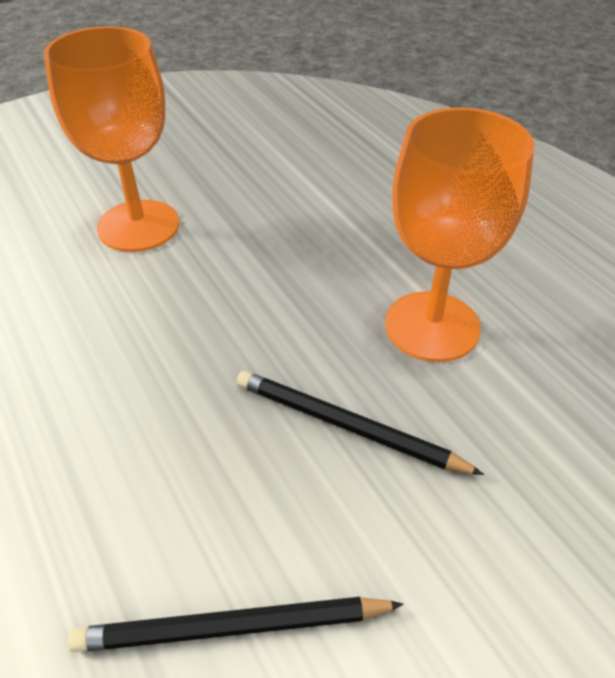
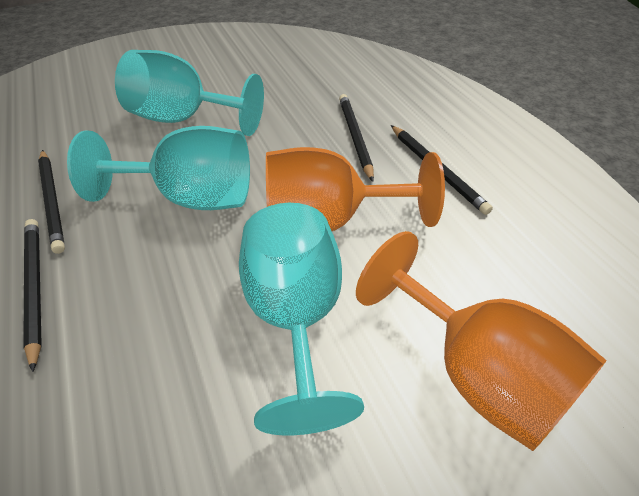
black pencil: [68,597,404,652] [237,371,484,475] = 2 -> [23,219,42,372] [38,150,65,254] [339,94,374,182] [391,125,493,215] = 4
turquoise goblet: none = 0 -> [67,126,250,210] [115,50,264,136] [239,203,364,435] = 3

